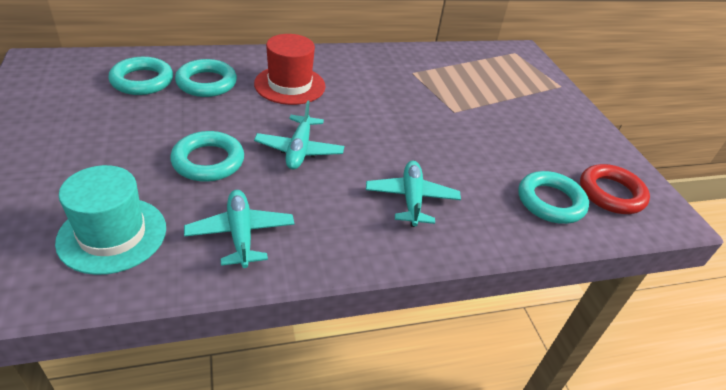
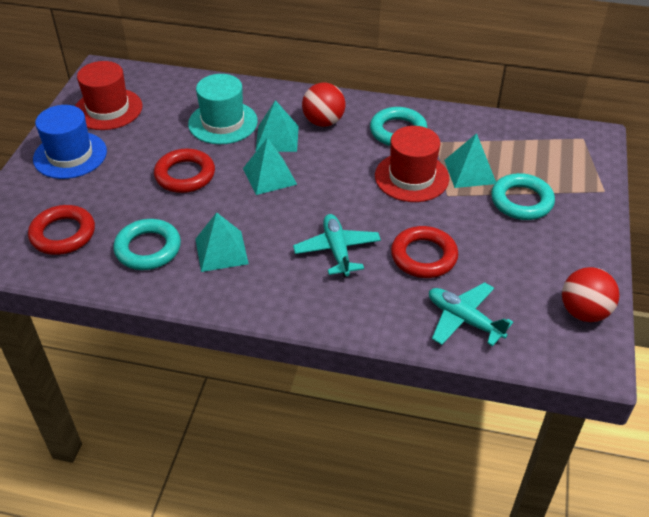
blue hat: none = 0 -> [33,105,107,179] = 1
red ball: none = 0 -> [302,83,345,127] [562,267,620,322] = 2
red hat: [254,34,326,105] = 1 -> [75,61,142,130] [375,126,449,202] = 2
red ring: [580,164,650,214] = 1 -> [28,205,95,255] [154,148,215,193] [391,226,458,278] = 3
turquoise plane: [184,190,294,268] [254,100,344,169] [366,161,461,227] = 3 -> [293,214,381,277] [429,282,513,346] = 2
turquoise pyramid: none = 0 -> [195,212,249,272] [243,138,297,195] [256,100,299,152] [444,133,496,188] = 4
turquoise ring: [108,57,173,95] [170,131,244,182] [175,59,237,97] [518,171,589,224] = 4 -> [113,219,181,270] [370,107,427,146] [491,173,555,220] = 3

